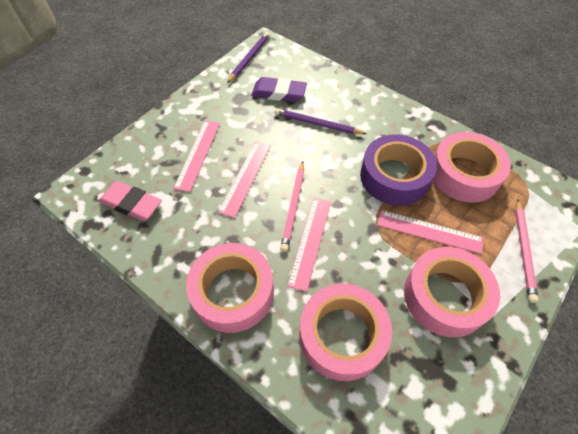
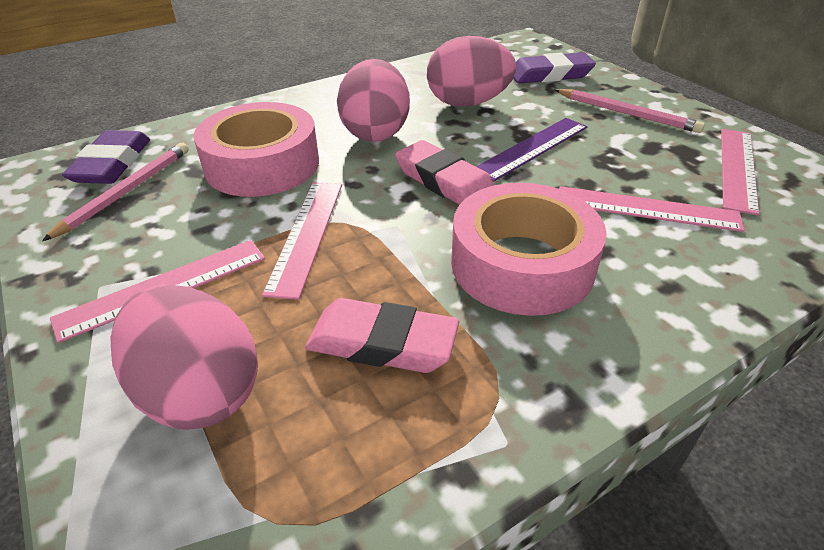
pink egg: none = 0 -> [110,285,258,430] [337,59,410,142] [427,36,516,107] = 3
pink eraser: [99,181,162,221] = 1 -> [305,298,459,373] [395,140,494,205] = 2
pink tape: [186,243,274,333] [299,284,392,381] [404,247,500,337] [433,132,511,203] = 4 -> [194,102,319,197] [451,183,607,316] = 2
purple eraser: [251,77,307,102] = 1 -> [62,130,150,184] [513,52,596,84] = 2
purple pencil: [227,32,270,83] [274,108,366,134] = 2 -> none = 0
purple ruler: none = 0 -> [476,118,587,182] = 1
purple tape: [360,134,437,205] = 1 -> none = 0

